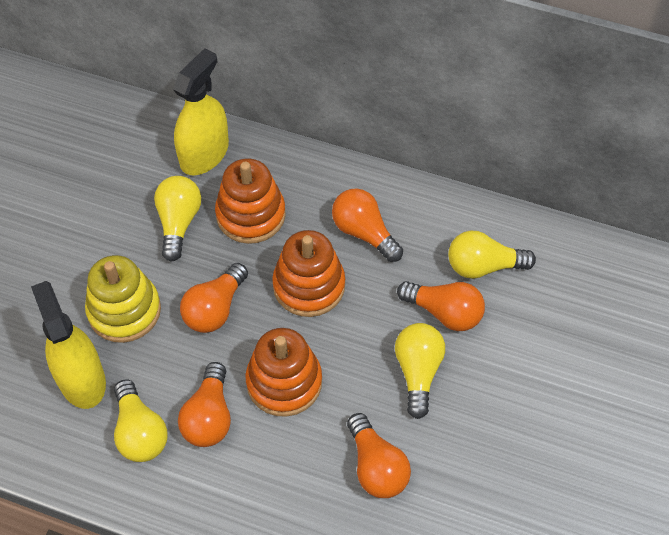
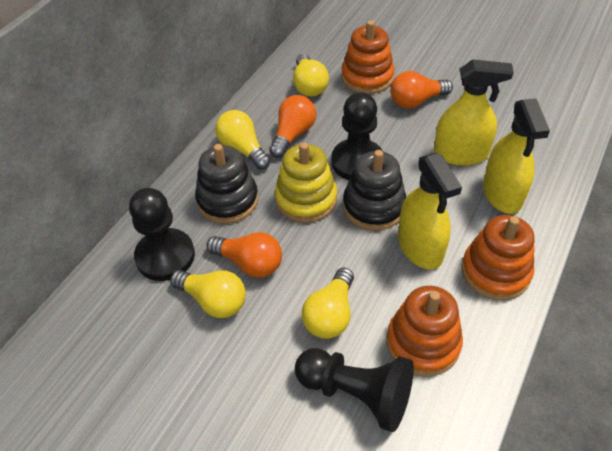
black pawn: none = 0 -> [129,188,195,281] [295,348,414,432] [331,92,383,180] = 3
black stacking toy: none = 0 -> [195,144,258,224] [343,150,406,231] = 2
orange light bulb: [178,362,231,447] [180,263,248,333] [332,188,403,262] [347,413,411,498] [397,281,485,331] = 5 -> [206,232,282,278] [269,95,316,158] [391,71,453,109] = 3
yellow spray bottle: [31,281,106,409] [173,48,229,175] = 2 -> [398,153,462,270] [434,59,514,166] [483,98,550,214] = 3

